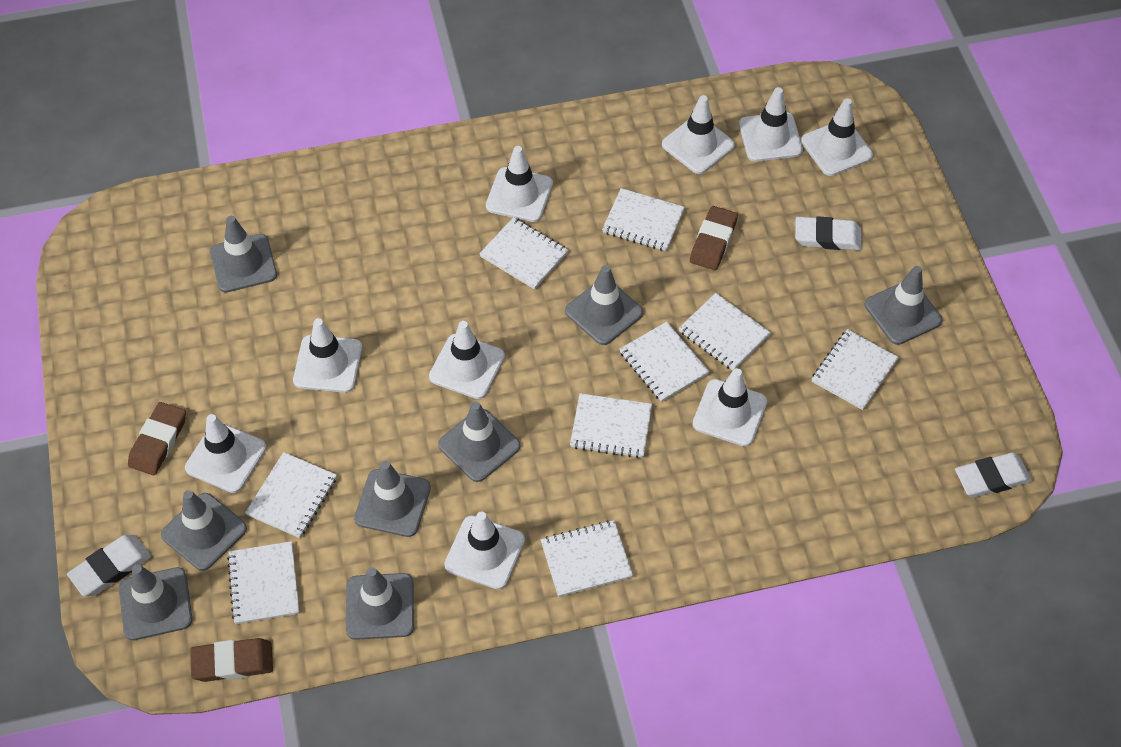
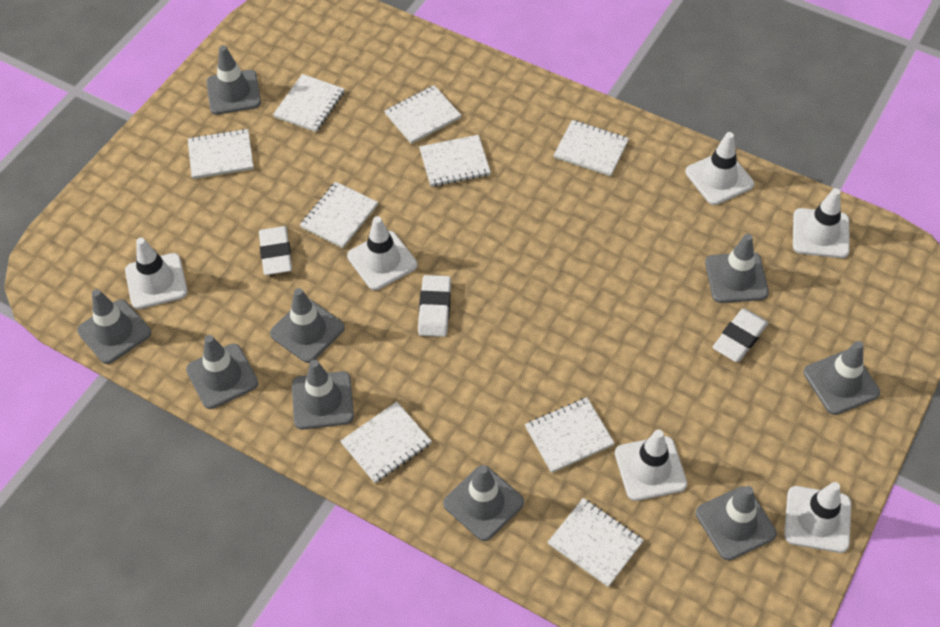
brown eraser: [128,402,186,475] [190,638,273,682] [690,206,738,270] = 3 -> none = 0
grey traffic cone: [119,564,192,641] [161,490,247,571] [210,216,277,293] [346,567,414,640] [354,461,431,537] [438,401,520,482] [565,265,643,345] [865,266,942,345] = 8 -> [77,289,151,364] [186,335,258,409] [206,45,261,115] [270,288,345,363] [292,360,354,429] [443,465,524,541] [696,486,777,560] [705,234,769,303] [803,341,880,415] = 9
white traffic cone: [185,414,266,493] [293,318,362,393] [429,321,505,399] [444,512,525,589] [486,146,553,222] [662,95,735,174] [692,368,767,446] [739,87,803,162] [801,98,873,176] = 9 -> [125,238,187,309] [347,216,417,290] [615,429,687,501] [685,132,754,205] [784,482,851,553] [793,188,850,258] = 6

